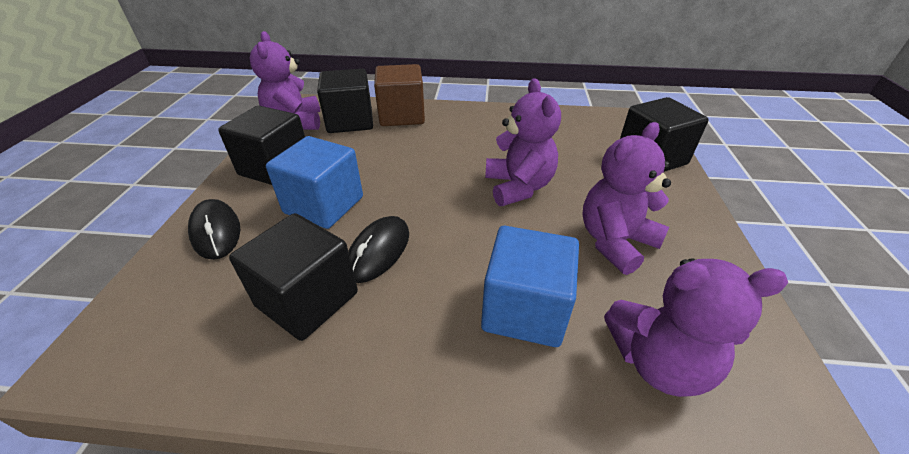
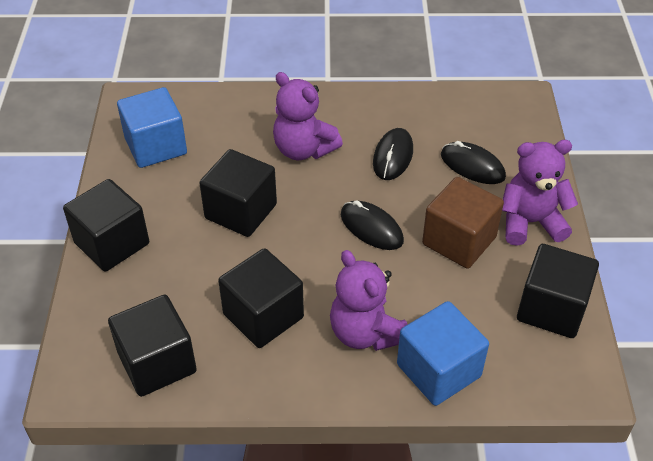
black cube: [218,106,305,185] [229,213,358,341] [317,69,373,133] [620,97,709,172] = 4 -> [63,179,149,272] [108,295,197,397] [199,149,277,237] [218,248,304,348] [517,244,599,338] = 5
black mouse: [188,199,240,260] [348,216,409,283] = 2 -> [341,200,404,250] [373,128,413,180] [441,141,506,184] = 3
purple teddy bear: [250,31,320,130] [485,78,561,206] [582,122,671,275] [604,258,788,397] = 4 -> [273,72,343,160] [330,250,408,351] [502,140,578,246] = 3

